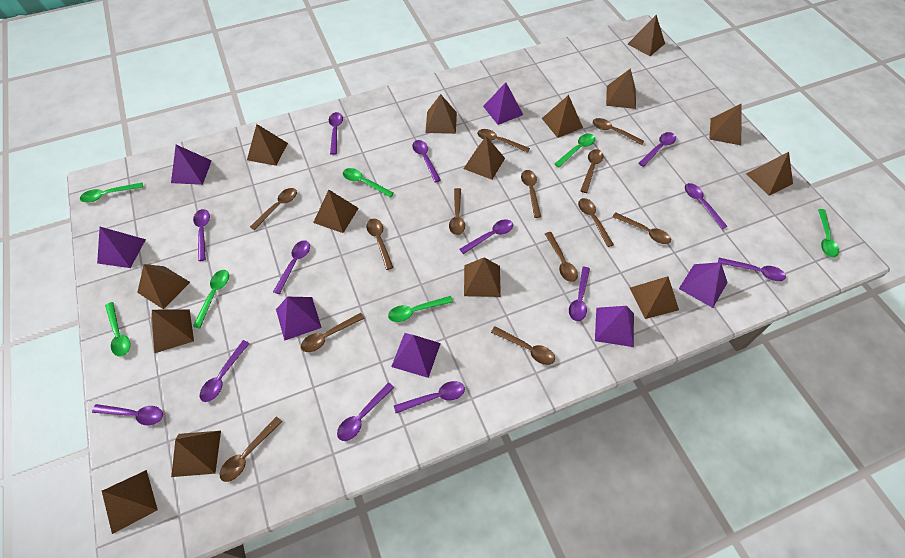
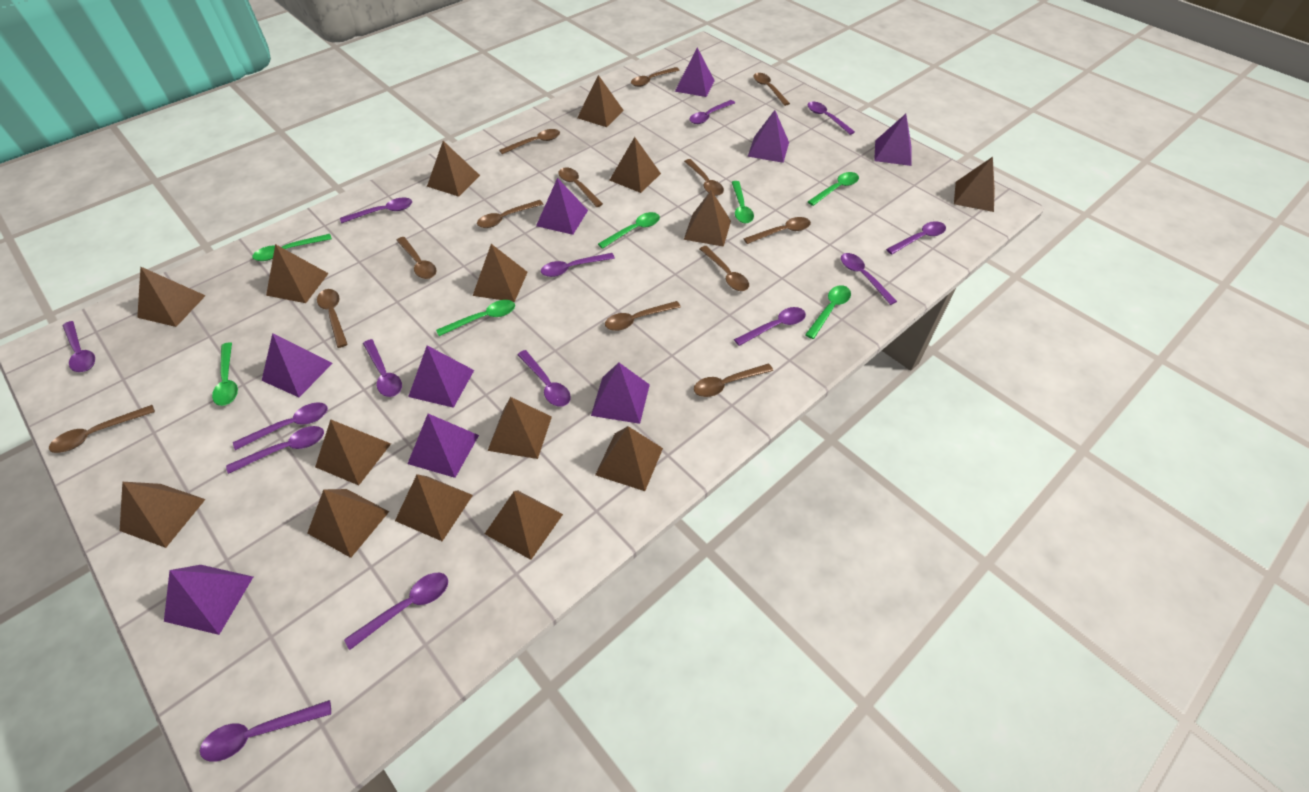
purple pyramid: [97,227,146,268] [171,145,212,185] [276,297,322,341] [391,333,441,378] [483,82,523,125] [595,306,634,347] [679,262,728,308] = 7 -> [164,565,253,635] [262,333,333,397] [408,345,474,408] [408,414,479,478] [536,178,588,235] [591,363,650,424] [675,48,715,97] [747,110,789,163] [874,114,912,166] = 9
purple spoon: [92,404,163,425] [193,209,210,261] [200,340,250,402] [273,240,310,294] [329,112,343,155] [337,382,395,441] [394,381,465,413] [412,140,441,182] [460,220,513,254] [569,267,590,321] [638,132,676,167] [685,183,728,229] [718,258,786,281] = 13 -> [63,321,95,372] [200,700,331,762] [226,426,324,474] [233,402,328,450] [340,198,412,223] [344,573,448,650] [363,339,402,397] [518,350,571,407] [541,253,615,277] [689,100,735,124] [734,307,806,346] [808,102,855,135] [841,253,897,305] [886,221,946,254] = 14

